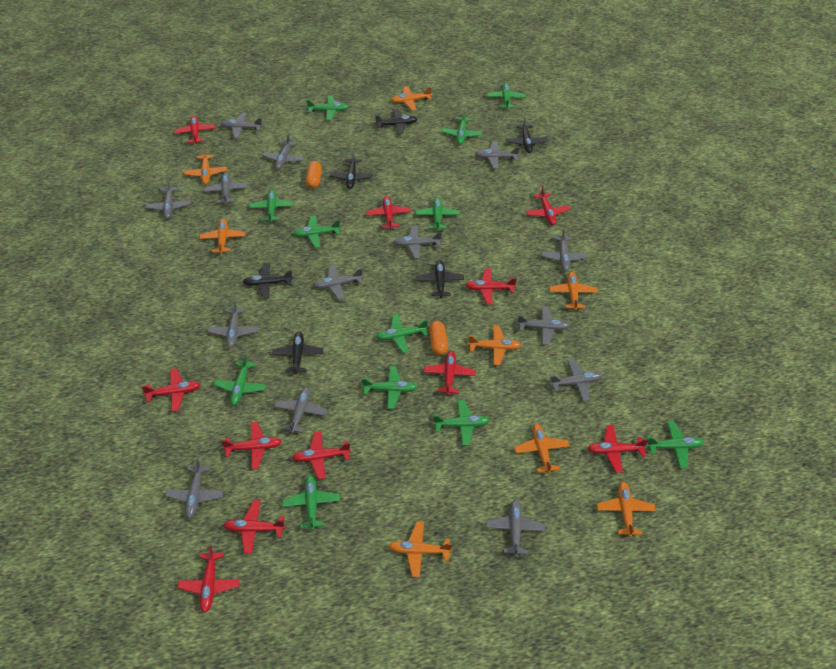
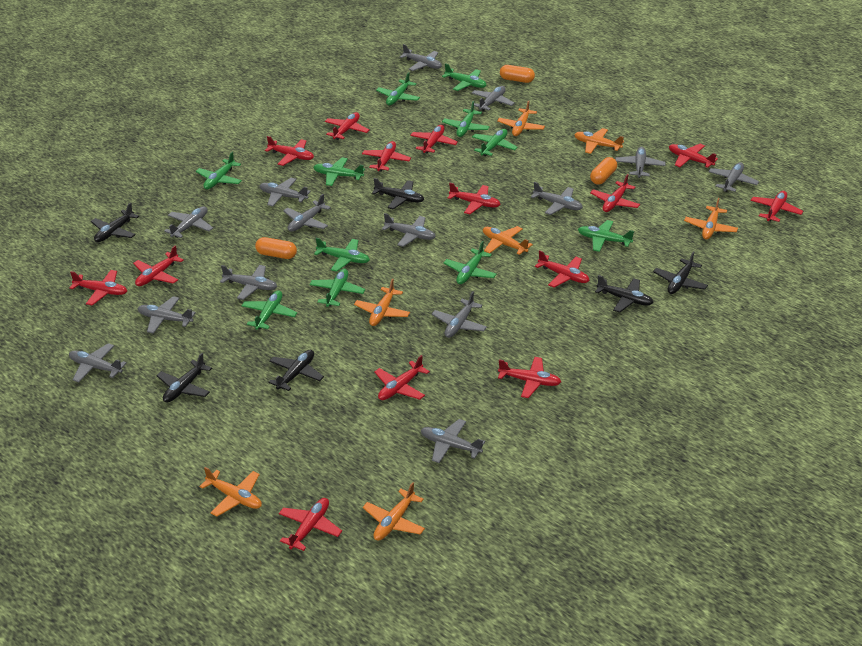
green plane: [214,354,266,406] [249,189,294,222] [282,475,340,530] [293,216,341,248] [306,95,349,120] [362,366,417,409] [376,314,428,353] [415,197,460,231] [433,400,490,446] [441,110,482,145] [487,83,526,109] [646,421,704,468] = 12 -> [196,152,242,189] [241,290,297,330] [309,269,365,307] [313,157,365,186] [314,238,370,272] [376,72,420,105] [442,63,486,91] [442,101,490,137] [444,241,497,284] [472,129,518,156] [578,220,634,252] = 11
orange capsule: [306,161,322,188] [429,321,448,355] = 2 -> [255,237,297,259] [500,65,535,83] [590,157,617,185] = 3
orange plane: [184,147,227,185] [199,219,245,254] [389,521,452,577] [391,86,432,110] [468,325,521,365] [514,424,569,474] [549,272,598,310] [597,482,656,538] = 8 -> [199,467,262,517] [354,279,410,326] [363,482,425,541] [483,226,533,255] [498,100,545,136] [574,128,624,154] [684,198,738,240] = 7
red plane: [141,368,200,412] [174,116,216,144] [177,545,240,613] [221,422,282,469] [224,500,286,554] [292,431,351,479] [366,196,411,229] [424,351,476,395] [465,268,517,304] [526,186,570,225] [587,425,648,473] = 11 -> [70,270,127,305] [133,245,184,286] [265,136,314,166] [279,498,342,551] [325,112,369,140] [362,141,411,172] [374,355,430,400] [410,125,458,154] [448,183,501,214] [498,357,561,398] [535,250,590,288] [590,174,640,212] [669,144,718,168] [751,191,803,222] = 14

